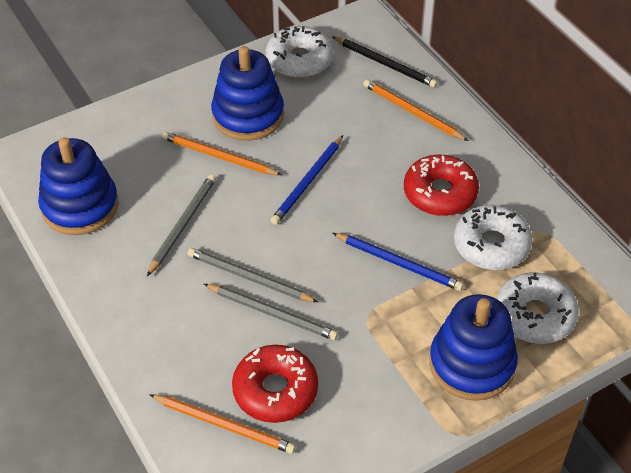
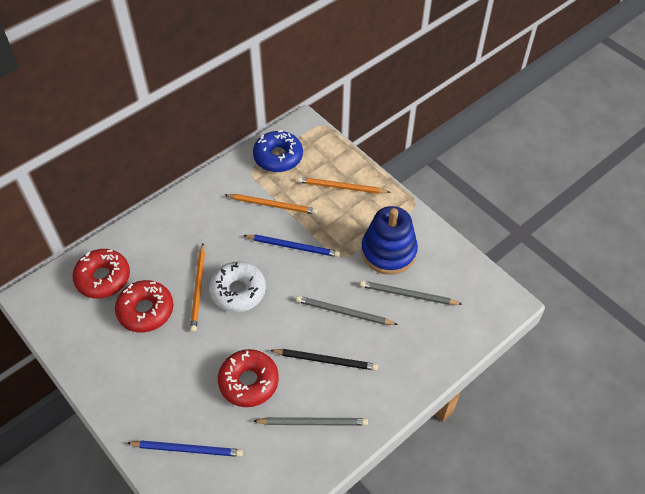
blue donut: none = 0 -> [253,130,303,172] = 1
blue stacking toy: [38,137,119,235] [211,46,284,141] [429,294,518,401] = 3 -> [361,206,418,275] = 1
red donut: [232,345,318,423] [404,155,479,216] = 2 -> [72,249,130,299] [115,280,173,333] [218,349,279,407] = 3
white donut: [266,26,333,78] [454,205,532,270] [497,272,579,344] = 3 -> [209,261,266,312] = 1

